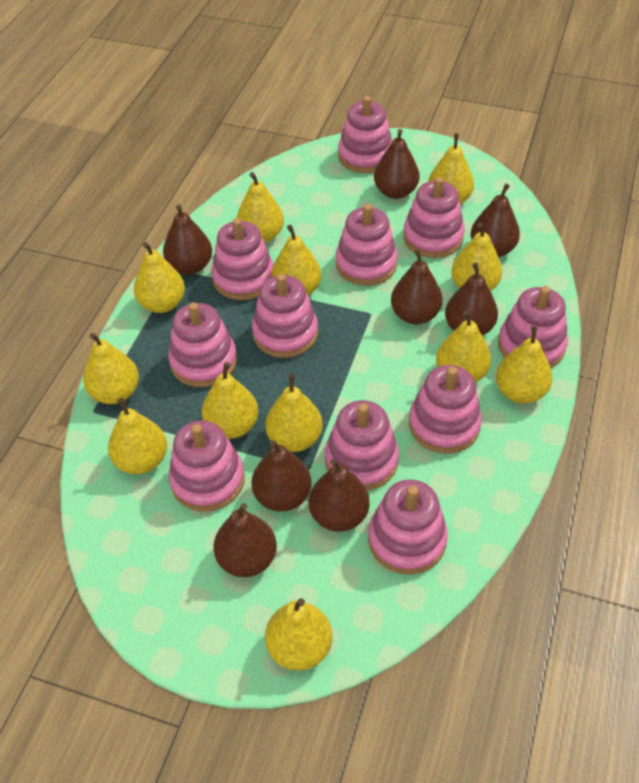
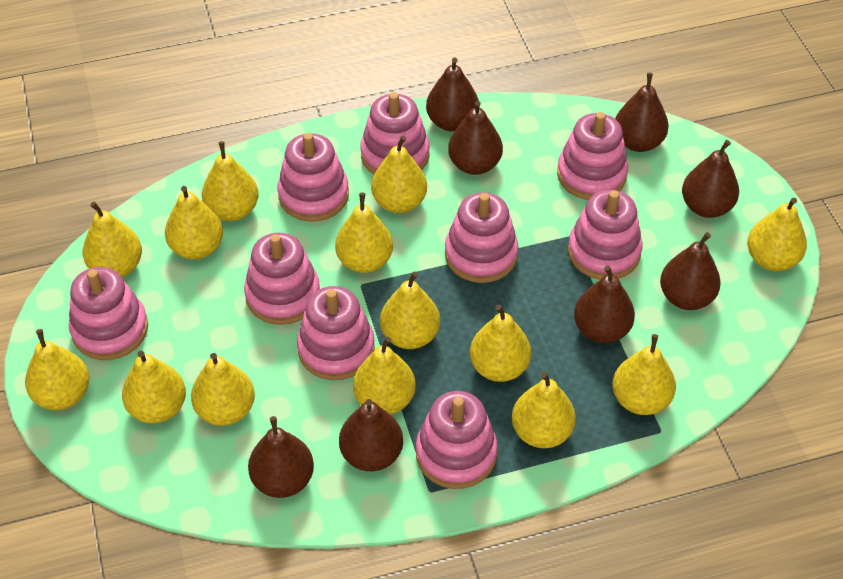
pink stacking toy: [168,302,237,387] [169,420,245,512] [211,218,274,300] [252,274,318,358] [325,400,399,490] [335,204,398,286] [338,96,392,173] [368,479,448,575] [403,177,465,258] [409,365,482,454] [498,286,568,368] = 11 -> [69,267,148,360] [244,233,320,325] [278,133,349,222] [297,286,375,380] [360,92,430,174] [416,391,498,489] [445,192,519,283] [557,112,628,200] [568,190,642,280] = 9
yellow pear: [83,333,139,404] [108,398,167,474] [134,242,185,313] [202,362,259,439] [237,172,284,243] [265,374,323,452] [265,598,332,671] [271,225,321,295] [428,133,474,204] [436,311,491,382] [451,223,502,291] [496,326,552,403] = 12 -> [25,329,89,410] [83,202,142,277] [122,351,186,423] [165,186,223,259] [191,353,255,426] [202,141,259,221] [335,192,393,273] [353,337,416,414] [371,136,427,213] [380,272,440,349] [470,305,531,382] [512,372,576,448] [612,334,676,415] [747,198,807,271] = 14

